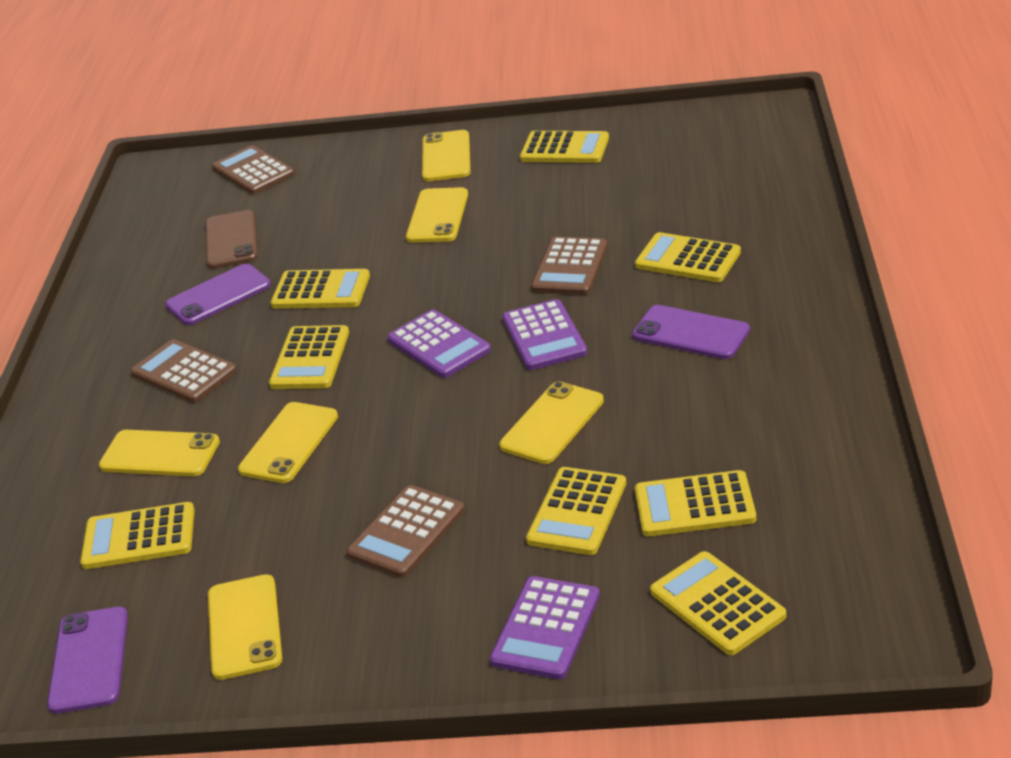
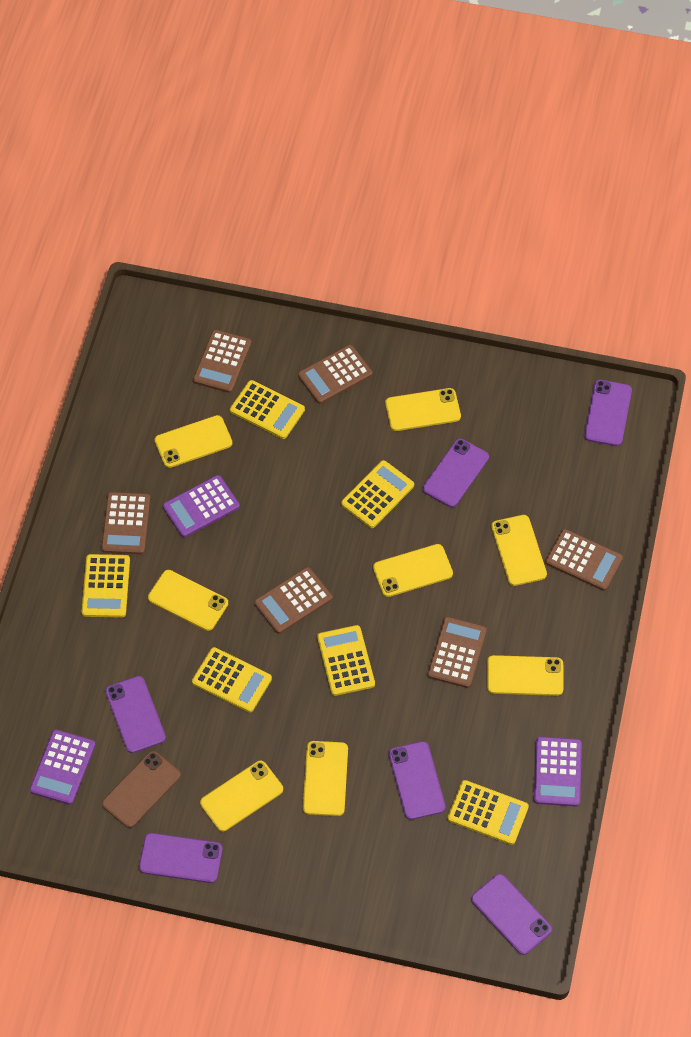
brown calculator: [131,339,237,403] [212,145,295,194] [346,485,465,578] [531,236,608,295] = 4 -> [101,492,151,554] [193,330,252,393] [254,567,333,634] [298,345,372,404] [427,617,487,688] [545,529,623,591] = 6
purple phone: [47,607,128,714] [165,264,271,325] [632,305,750,359] = 3 -> [105,676,166,753] [139,833,223,883] [389,741,446,820] [423,438,489,507] [471,874,552,955] [584,380,632,446] = 6
yellow calculator: [80,502,195,569] [269,325,349,389] [271,269,370,309] [520,131,609,163] [526,467,626,555] [635,232,741,282] [635,470,756,536] [650,551,786,655] = 8 -> [82,554,130,618] [192,647,272,712] [230,380,305,439] [317,625,375,696] [341,460,414,528] [448,780,529,845] = 6
yellow phone: [99,430,220,476] [208,574,282,680] [238,402,338,483] [406,187,468,243] [422,130,471,181] [499,381,604,464] = 6 -> [148,570,228,631] [154,415,232,468] [200,761,283,832] [303,741,348,816] [373,544,453,597] [385,388,461,431] [487,655,564,696] [491,515,547,586] = 8

